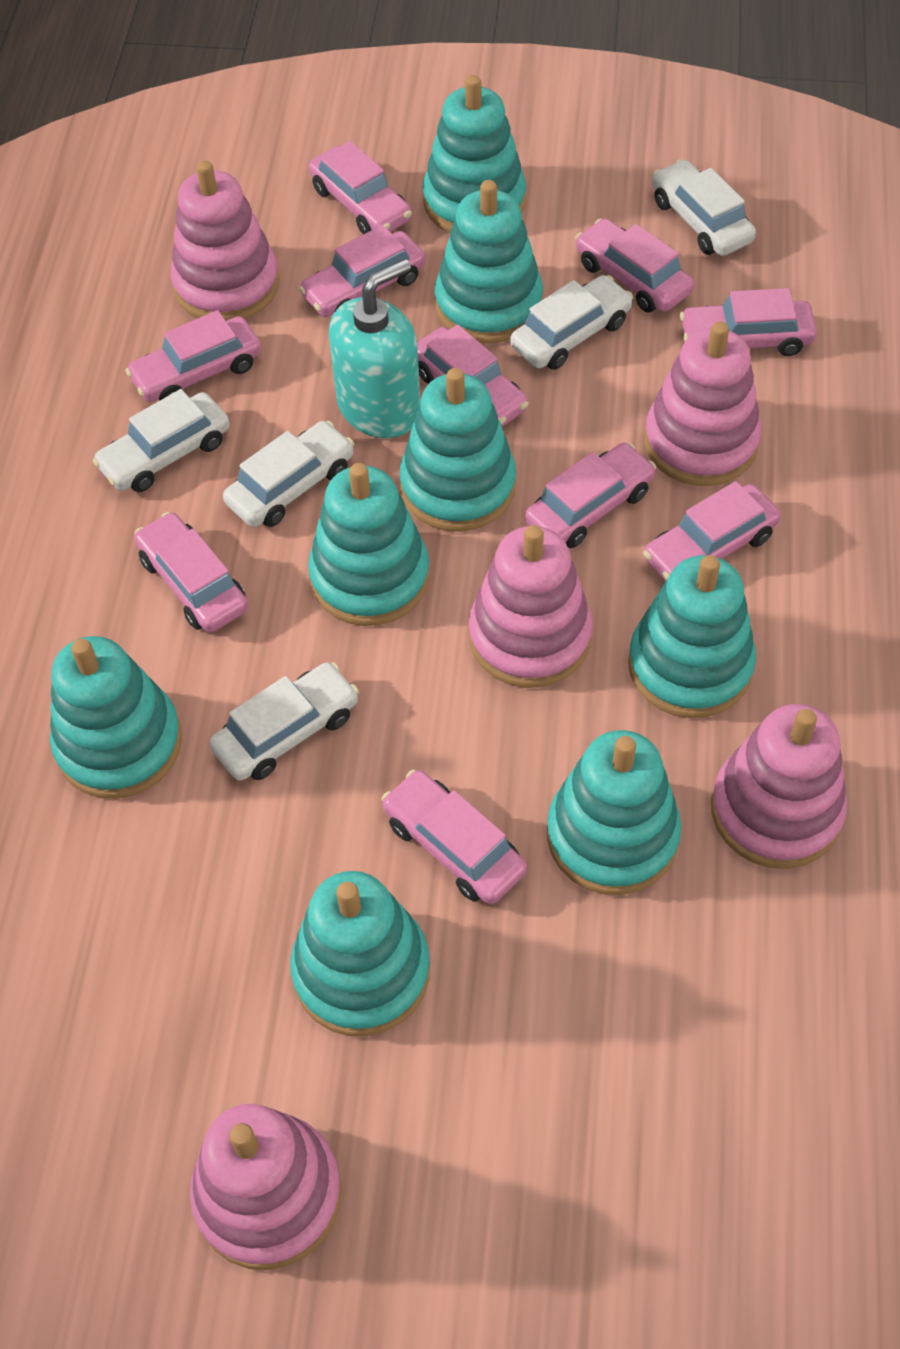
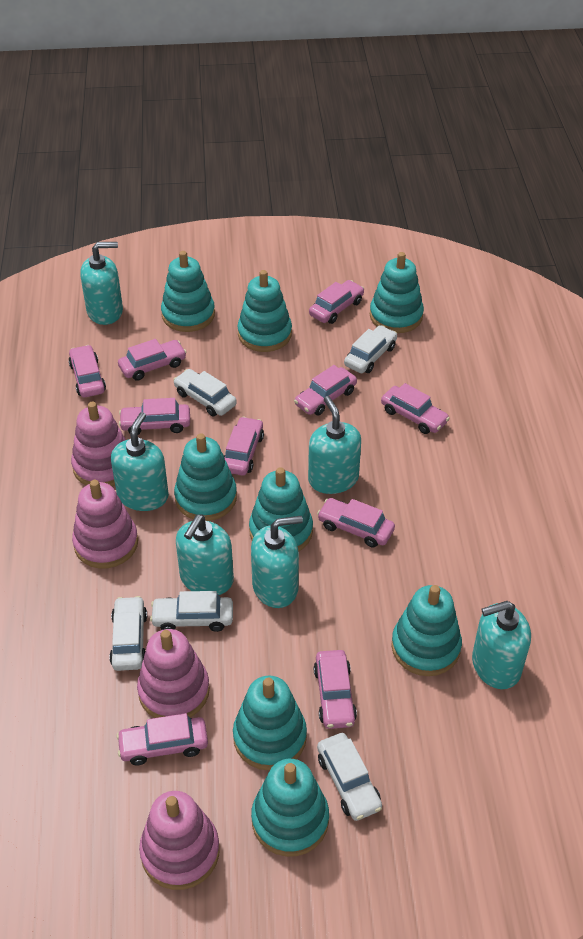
pink stacking toy: [171,160,279,321] [190,1104,342,1270] [468,525,593,688] [644,321,762,486] [711,704,847,869] = 5 -> [71,402,126,486] [72,480,138,568] [137,629,210,718] [139,791,220,890] = 4
turquoise soap dispenser: [329,259,420,438] = 1 -> [80,242,123,325] [111,412,169,511] [176,515,234,595] [251,516,303,608] [308,396,361,494] [472,601,531,689] = 6

